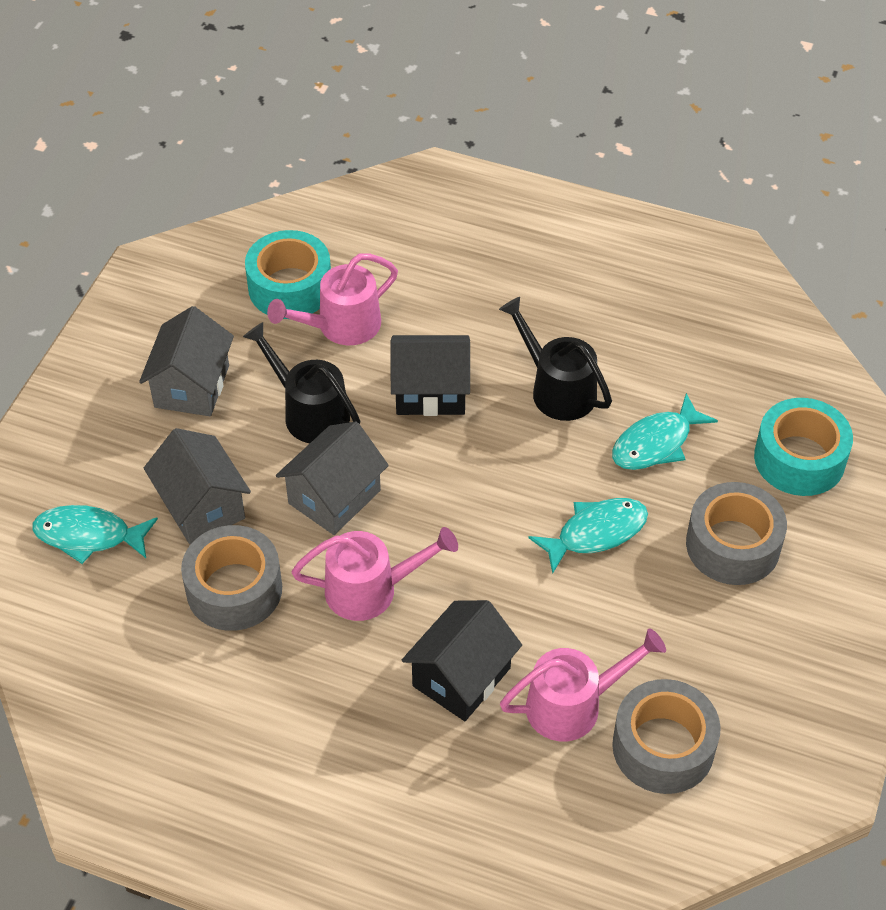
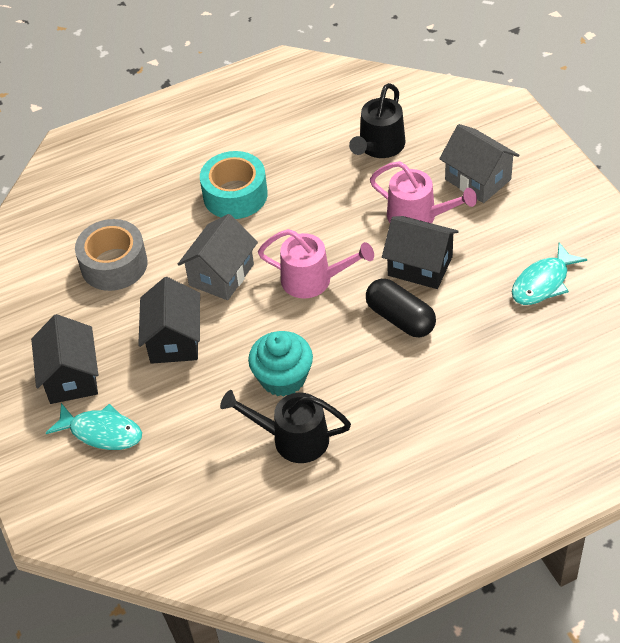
black capsule: none = 0 -> [366,279,436,337] = 1
black house: [390,335,470,416] [402,600,522,721] = 2 -> [31,314,98,404] [138,277,200,364] [382,216,459,289] = 3
grey house: [139,306,234,416] [144,428,251,544] [276,422,389,535] = 3 -> [178,214,258,300] [439,124,519,203] = 2
grey tape: [181,525,282,631] [612,679,721,794] [686,482,787,585] = 3 -> [75,219,148,291] = 1
pink watering can: [267,254,398,345] [292,527,458,621] [500,628,666,741] = 3 -> [258,229,374,299] [370,161,477,223] = 2
turquoise cupcake: none = 0 -> [248,331,313,397] = 1
turquoise fish: [32,505,158,564] [528,498,648,574] [612,393,718,470] = 3 -> [46,403,142,450] [512,242,587,305] = 2
turquoise tape: [245,230,331,319] [754,398,853,496] = 2 -> [200,151,268,219] = 1

